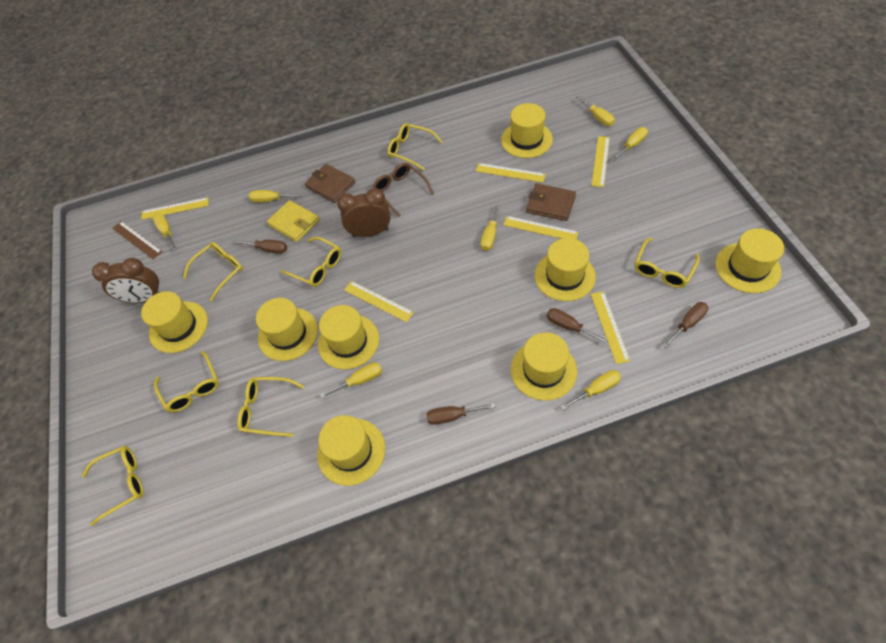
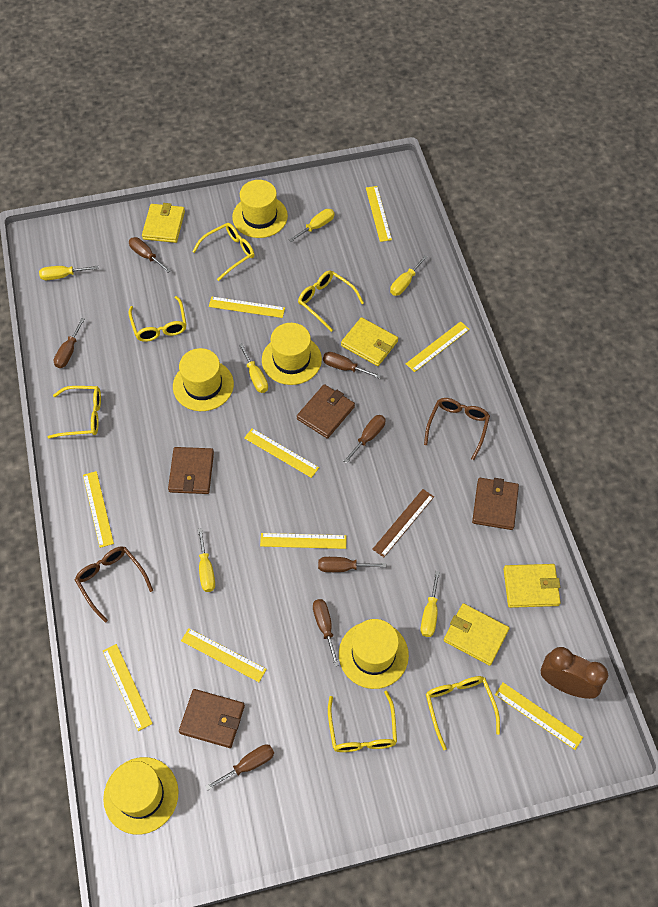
brown clock: [92,258,160,303] [337,188,390,237] = 2 -> [541,647,608,699] = 1
brown glasses: [373,163,434,217] = 1 -> [75,547,153,623] [424,398,490,460] = 2
brown screwdriver: [233,240,287,254] [426,403,495,425] [547,308,608,344] [663,302,708,348] = 4 -> [54,318,85,368] [129,237,171,273] [205,744,274,791] [313,599,339,666] [318,557,386,572] [323,352,381,379] [344,415,385,463] = 7
brown wallet: [305,164,355,203] [526,183,576,221] = 2 -> [168,447,214,494] [179,689,245,748] [297,384,355,439] [472,478,519,530] = 4
yellow glasses: [82,446,144,526] [154,351,219,412] [183,242,243,302] [237,377,305,437] [280,237,341,287] [388,123,443,171] [635,238,700,288] = 7 -> [48,386,101,439] [129,296,186,342] [192,223,254,281] [298,271,364,332] [328,691,397,752] [426,676,500,750] = 6
yellow hat: [141,291,208,353] [256,298,318,361] [317,415,385,486] [318,305,379,369] [501,103,553,158] [511,332,577,401] [534,238,596,301] [715,228,784,293] = 8 -> [103,757,179,835] [173,348,234,411] [232,180,288,238] [262,323,322,385] [339,619,409,689] = 5
yellow ruler: [141,197,209,220] [344,281,414,322] [476,163,546,183] [503,216,579,239] [591,291,630,364] [592,136,610,187] = 6 -> [83,471,114,548] [103,644,153,731] [181,628,267,682] [209,297,285,318] [244,428,319,478] [260,533,347,549] [366,186,392,242] [406,321,470,372] [495,682,583,750] = 9
yellow screwdriver: [153,213,177,251] [249,190,302,202] [320,362,382,398] [481,204,500,251] [561,370,621,410] [576,96,615,126] [612,127,648,161] = 7 -> [39,266,98,280] [198,528,215,592] [239,343,268,393] [289,209,334,242] [390,255,428,296] [421,571,440,637] = 6
yellow wallet: [267,200,320,242] = 1 -> [142,203,185,243] [341,317,398,366] [444,603,509,666] [503,564,561,608] = 4

